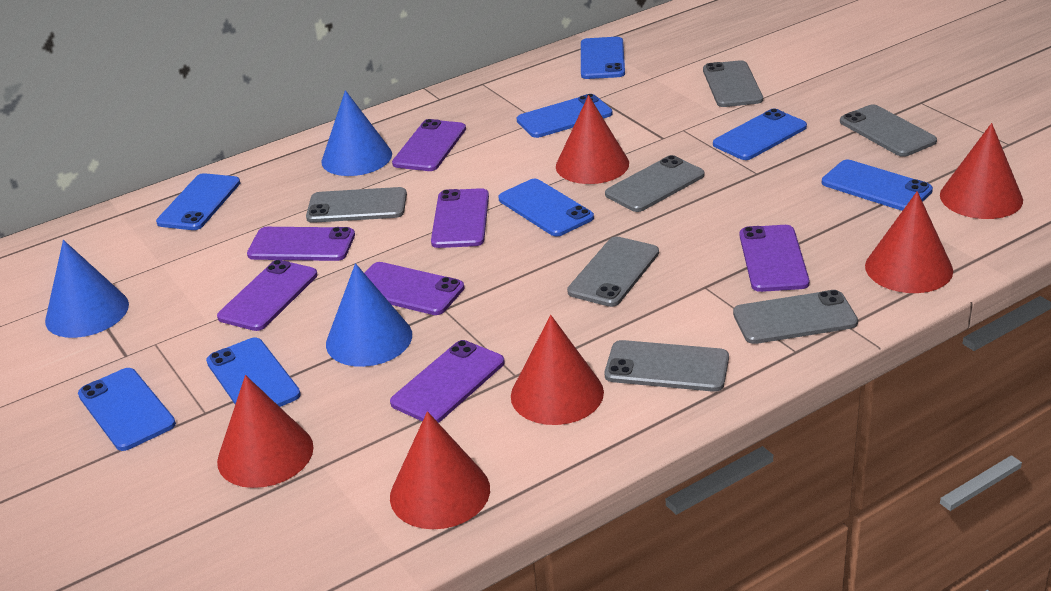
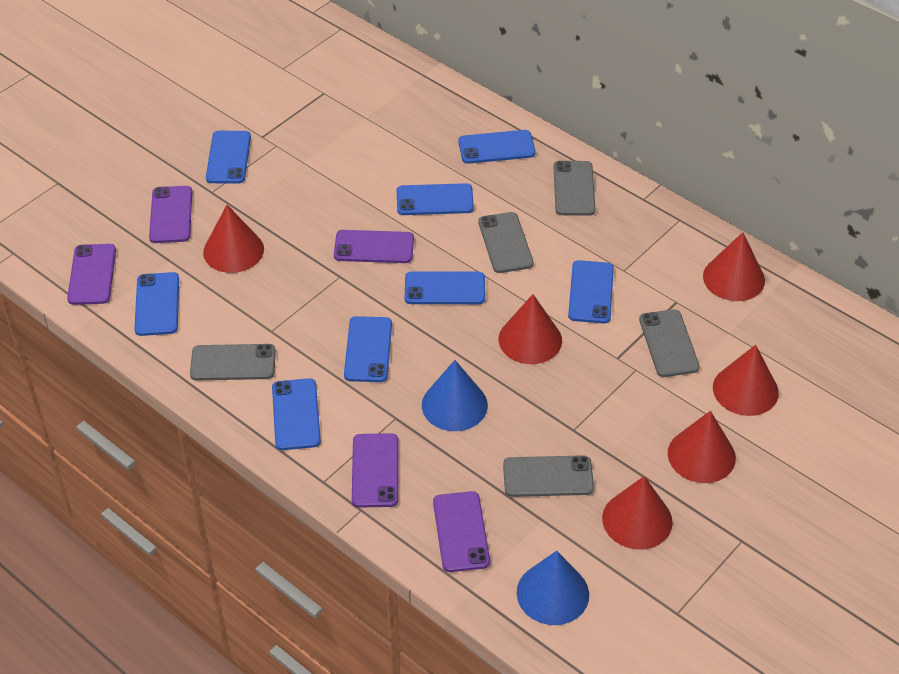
blue cone: [45,240,129,338] [321,90,392,176] [326,263,412,367] = 3 -> [422,360,488,431] [517,551,589,625] = 2
grey phone: [306,187,407,223] [567,236,659,307] [605,155,704,212] [605,340,729,392] [703,60,763,107] [733,290,858,344] [840,104,937,157] = 7 -> [190,344,276,381] [478,212,534,273] [503,455,594,497] [554,161,596,216] [639,309,700,377] = 5
purple phone: [217,260,318,331] [247,227,355,261] [365,262,464,315] [390,340,504,423] [392,119,466,171] [431,188,489,248] [740,225,809,292] = 7 -> [67,244,116,305] [149,186,192,243] [334,230,414,263] [352,433,398,508] [433,491,490,572] = 5

